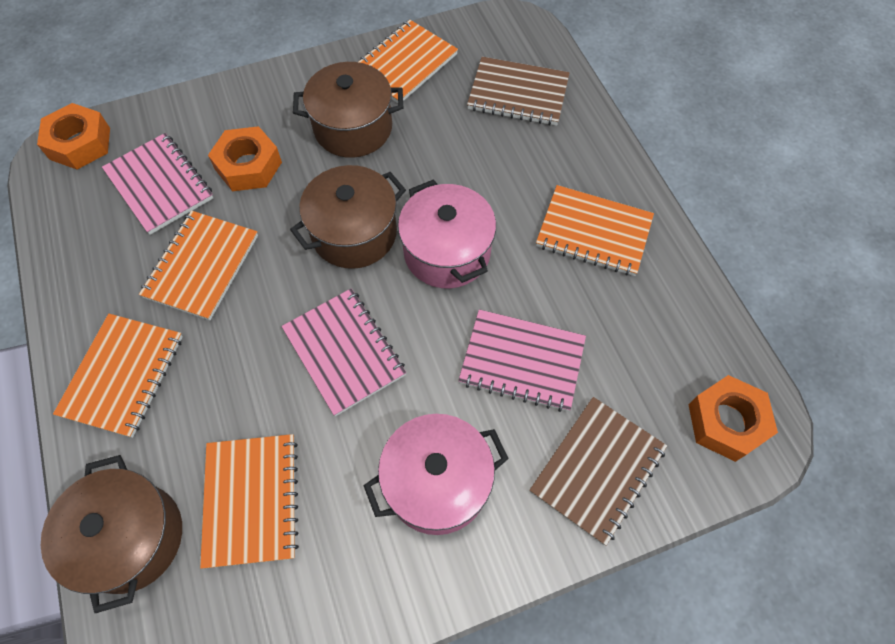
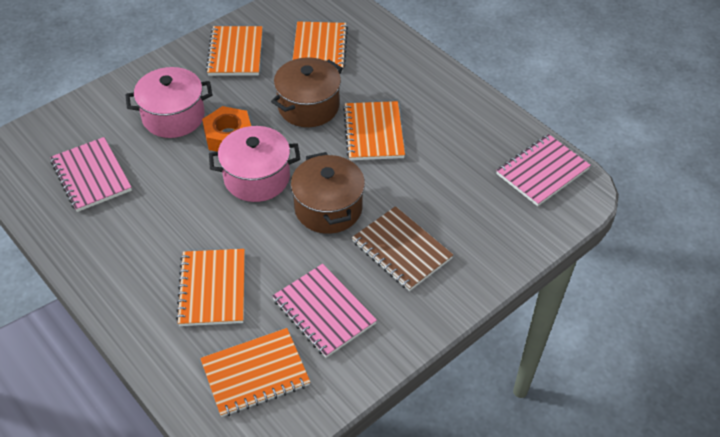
brown notebook: [467,57,570,126] [529,397,667,546] = 2 -> [352,206,453,291] = 1
brown pot: [41,455,182,613] [290,165,406,269] [293,62,403,158] = 3 -> [271,57,343,127] [291,152,365,234] = 2
orange nut: [37,103,110,170] [208,126,282,191] [688,375,778,462] = 3 -> [202,106,251,152] = 1

